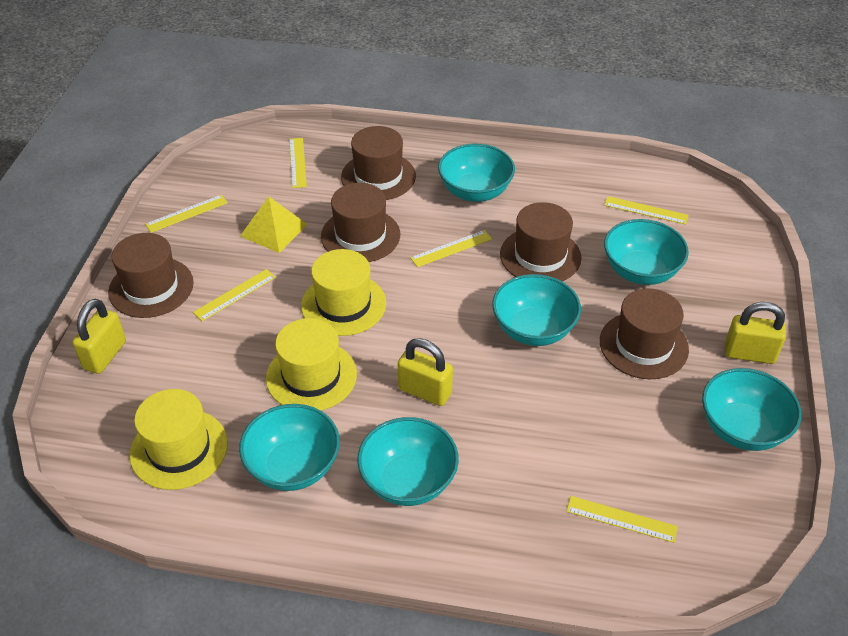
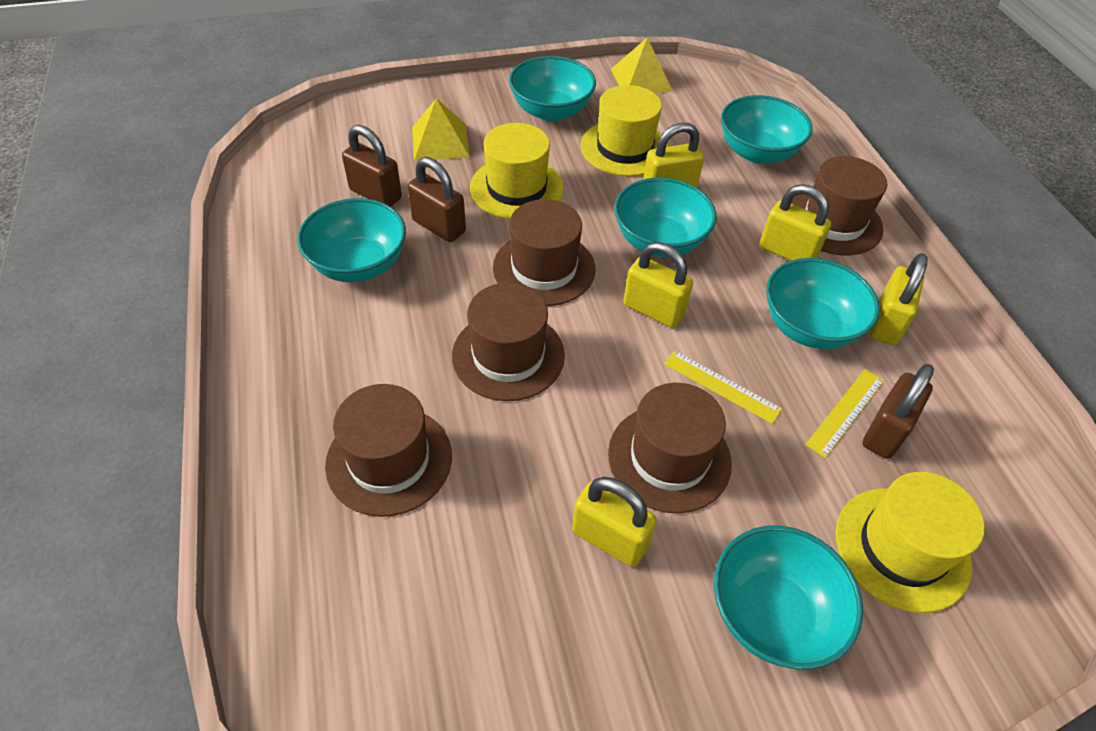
brown padlock: none = 0 -> [342,125,402,207] [408,157,466,242] [862,364,934,459] = 3
yellow padlock: [72,299,126,374] [398,338,453,406] [725,302,786,364] = 3 -> [572,477,657,567] [624,242,693,328] [643,123,704,187] [760,184,831,261] [870,253,928,345] = 5
yellow pyramid: [240,197,308,253] = 1 -> [412,98,470,161] [611,38,673,94] = 2
yellow ruler: [145,195,228,233] [193,269,276,321] [289,138,307,188] [410,230,492,267] [566,496,678,543] [604,196,689,225] = 6 -> [664,350,782,424] [805,369,884,458] = 2

